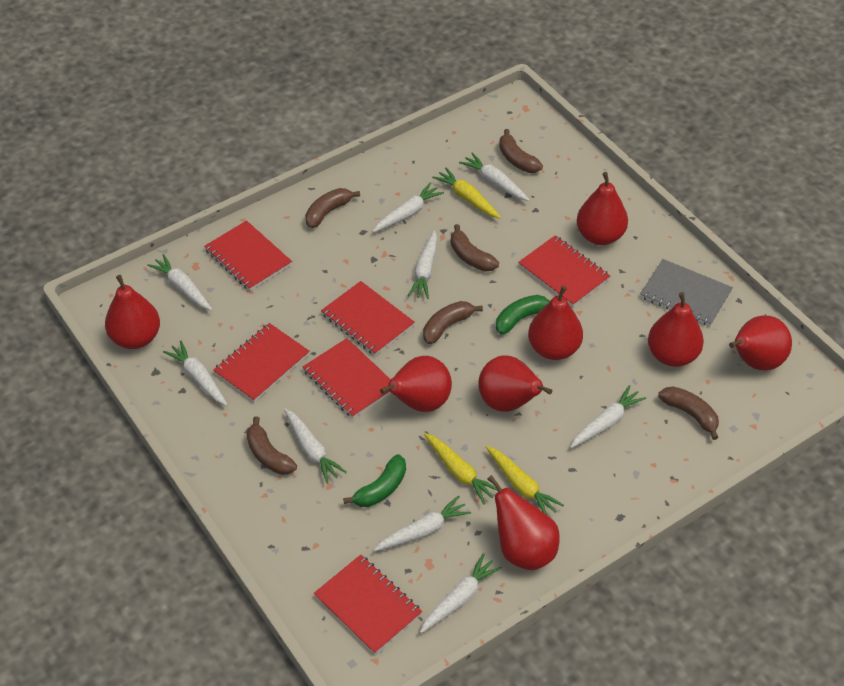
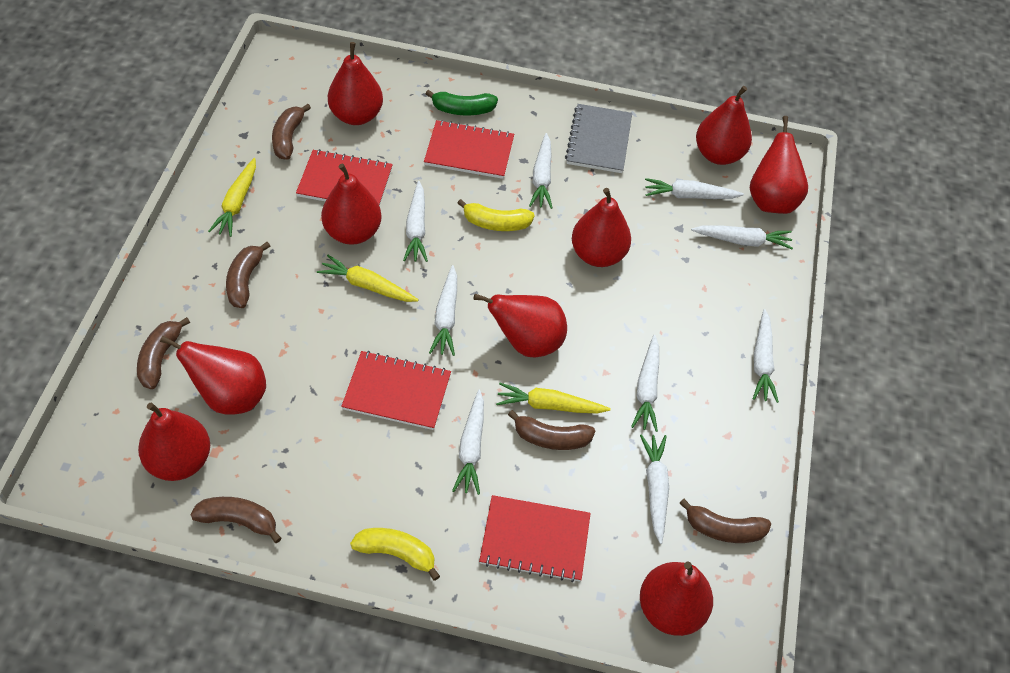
green banana: [343,454,406,507] [496,295,550,335] = 2 -> [425,90,498,115] = 1
red notebook: [204,220,292,291] [213,323,310,402] [303,338,391,419] [313,555,422,654] [321,281,415,356] [518,235,610,307] = 6 -> [296,149,393,206] [341,351,451,430] [424,120,514,179] [479,495,591,582] = 4
red pear: [105,275,160,349] [380,356,452,412] [478,355,552,412] [488,475,560,570] [528,286,583,360] [577,172,628,245] [648,292,704,367] [729,316,792,370] = 8 -> [138,403,210,481] [160,336,266,415] [321,163,382,245] [328,42,383,125] [474,294,567,358] [572,188,631,267] [640,561,713,636] [696,86,752,165] [750,116,808,214] = 9
yellow banana: none = 0 -> [350,528,440,581] [457,199,535,231] = 2

